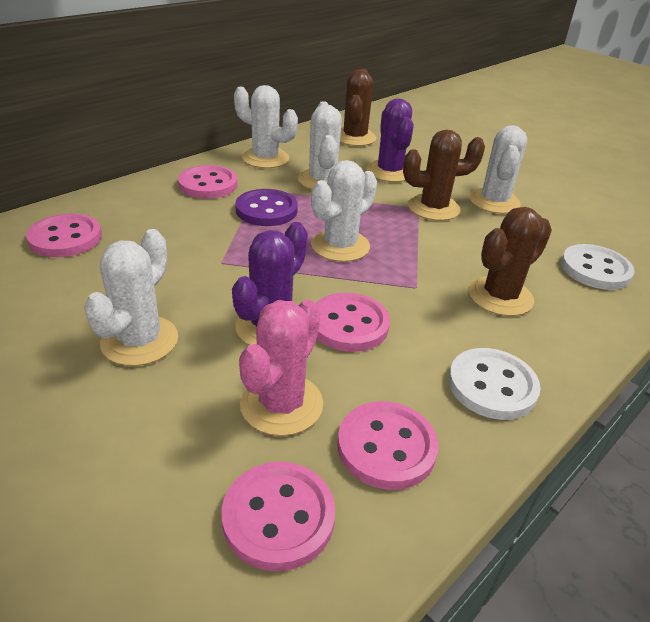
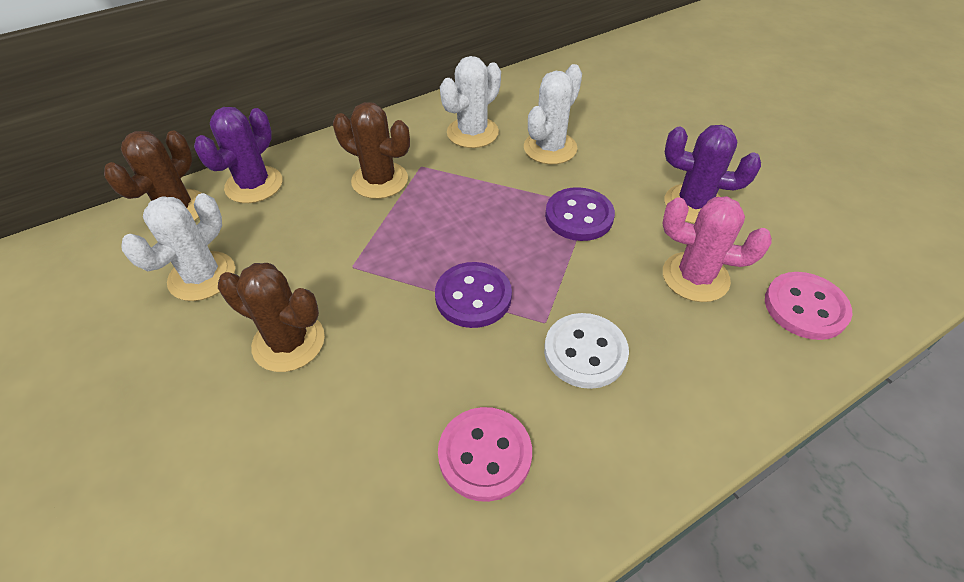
pink button: [26,213,102,257] [178,165,237,199] [221,462,335,571] [315,293,390,352] [337,401,439,490] = 5 -> [438,407,532,502] [765,272,853,340] = 2
purple button: [235,189,298,226] = 1 -> [435,262,512,328] [545,187,615,241] = 2
white button: [448,348,541,420] [561,244,635,290] = 2 -> [544,313,629,389] = 1
white cactus: [84,229,178,366] [234,85,298,168] [298,101,342,190] [311,160,377,262] [469,125,527,214] = 5 -> [121,193,235,301] [440,56,501,148] [524,64,582,164] = 3

